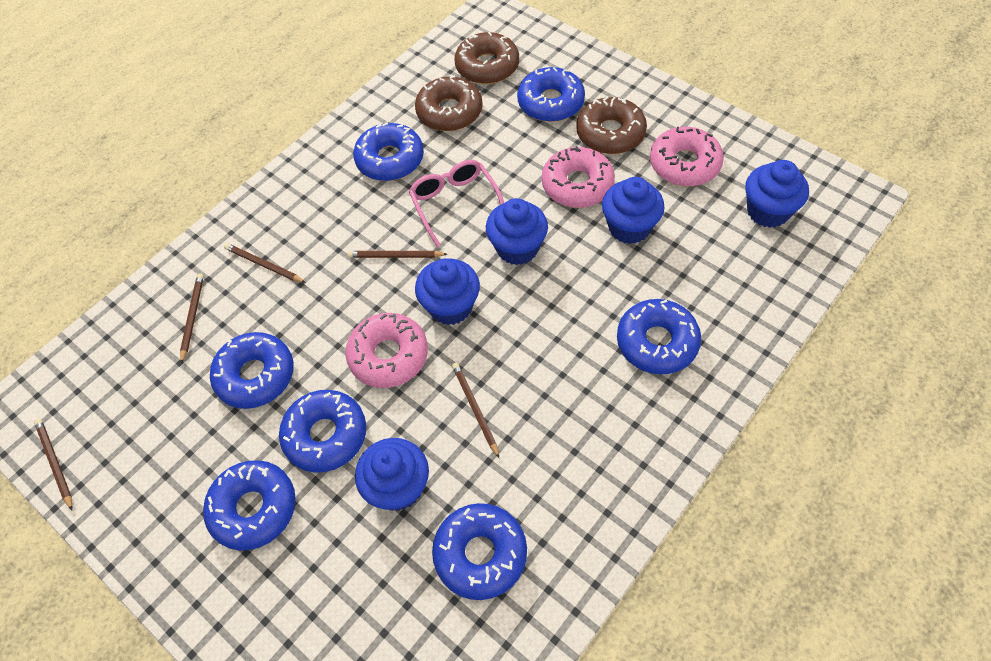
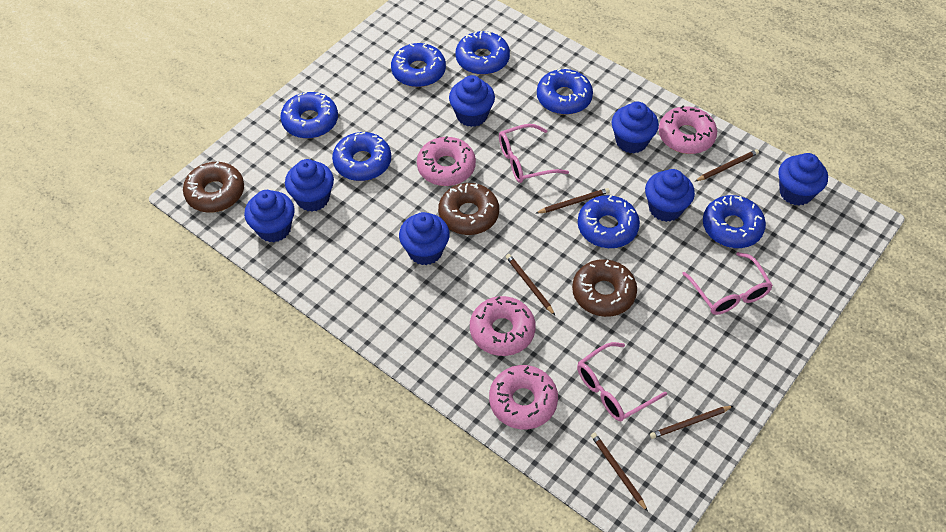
blue cupcake: [355,438,429,511] [415,259,480,325] [486,198,548,265] [602,177,665,244] [745,160,809,228] = 5 -> [244,190,295,242] [285,159,334,212] [399,212,450,265] [449,75,495,127] [612,102,659,153] [645,169,695,222] [778,153,828,206] = 7
pink donut: [345,313,428,388] [542,146,615,208] [650,127,724,186] = 3 -> [417,136,476,186] [470,296,536,356] [489,365,558,429] [659,106,717,154] = 4
pink glasses: [409,160,504,247] = 1 -> [499,124,569,183] [577,342,667,421] [682,252,773,315] = 3

